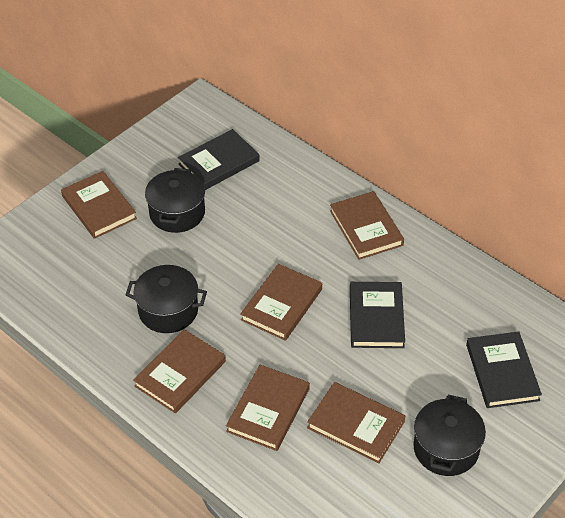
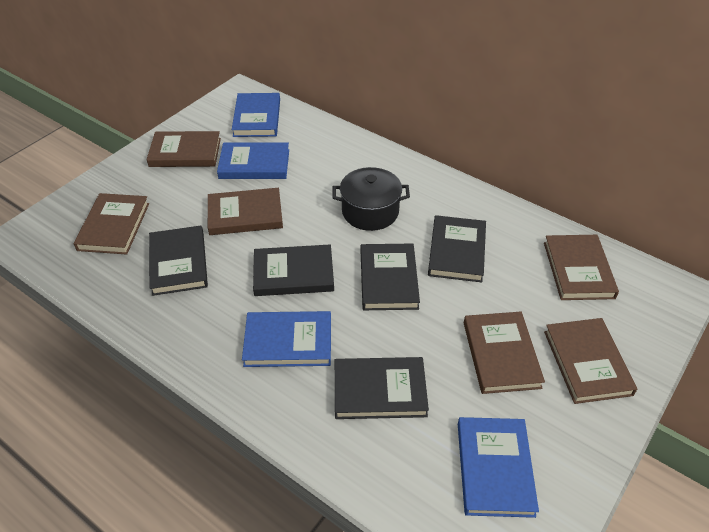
black book: [178,129,260,190] [350,282,405,348] [466,331,542,408] = 3 -> [149,226,208,296] [253,245,334,296] [335,357,429,419] [361,243,420,310] [428,215,486,282] = 5
black pot: [125,265,207,333] [145,168,205,233] [413,394,486,476] = 3 -> [332,167,410,231] = 1
blue book: none = 0 -> [217,143,289,179] [232,93,280,137] [242,311,331,367] [458,417,539,518] = 4

